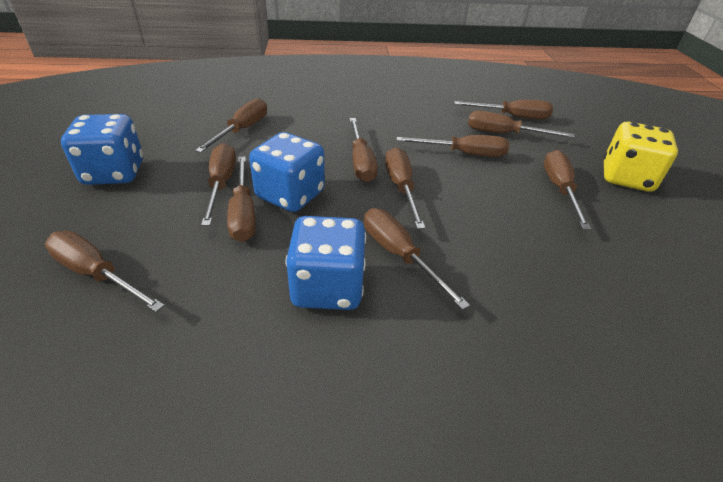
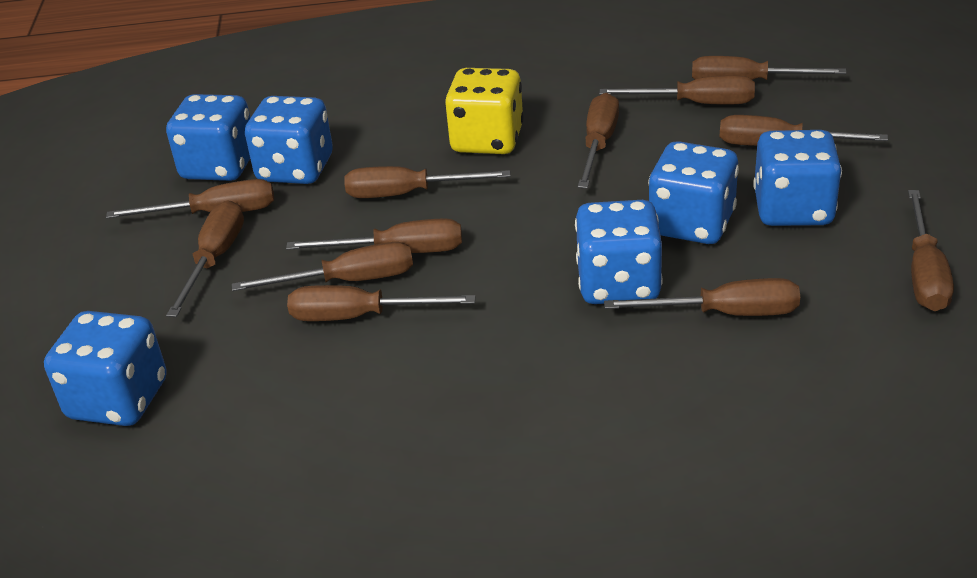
blue dice: [61,114,143,185] [249,132,325,212] [286,216,366,310] = 3 -> [44,311,166,426] [166,94,250,181] [245,96,333,184] [575,200,662,304] [648,141,739,244] [753,130,842,226] = 6
brown screwdriver: [45,231,165,312] [195,98,267,153] [201,143,236,226] [227,156,256,242] [349,118,378,182] [364,208,470,310] [385,147,425,229] [397,135,509,157] [454,100,553,119] [468,111,575,138] [544,150,591,230] = 11 -> [106,179,274,218] [166,201,244,317] [232,242,413,291] [286,218,462,253] [287,285,476,321] [345,166,510,198] [578,93,619,188] [599,76,755,104] [604,278,800,316] [692,56,847,80] [720,115,888,146] [908,190,954,311] = 12

